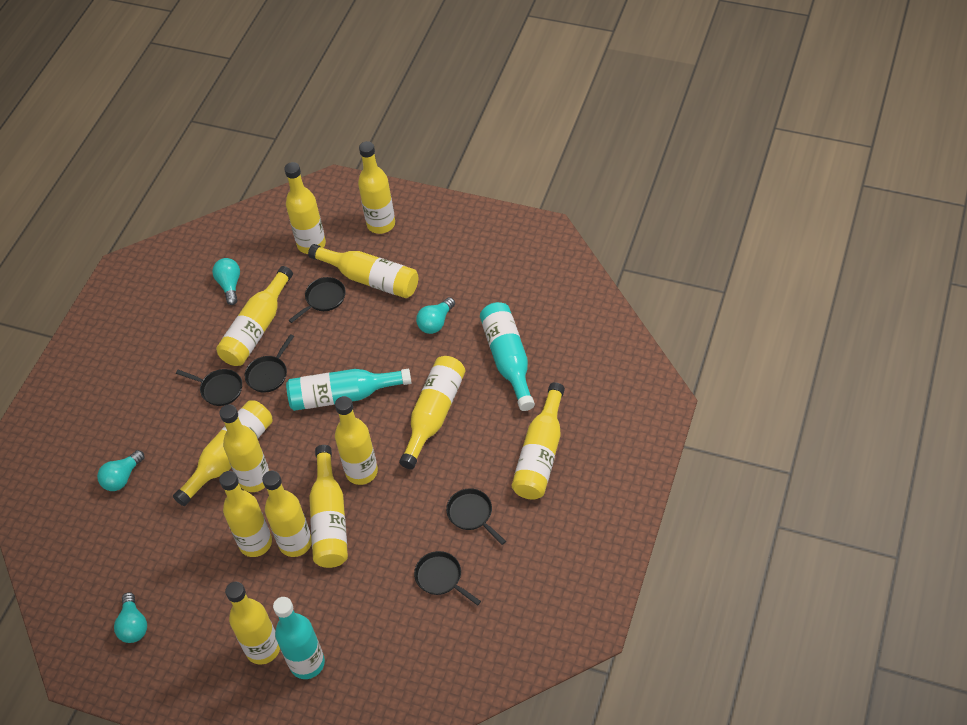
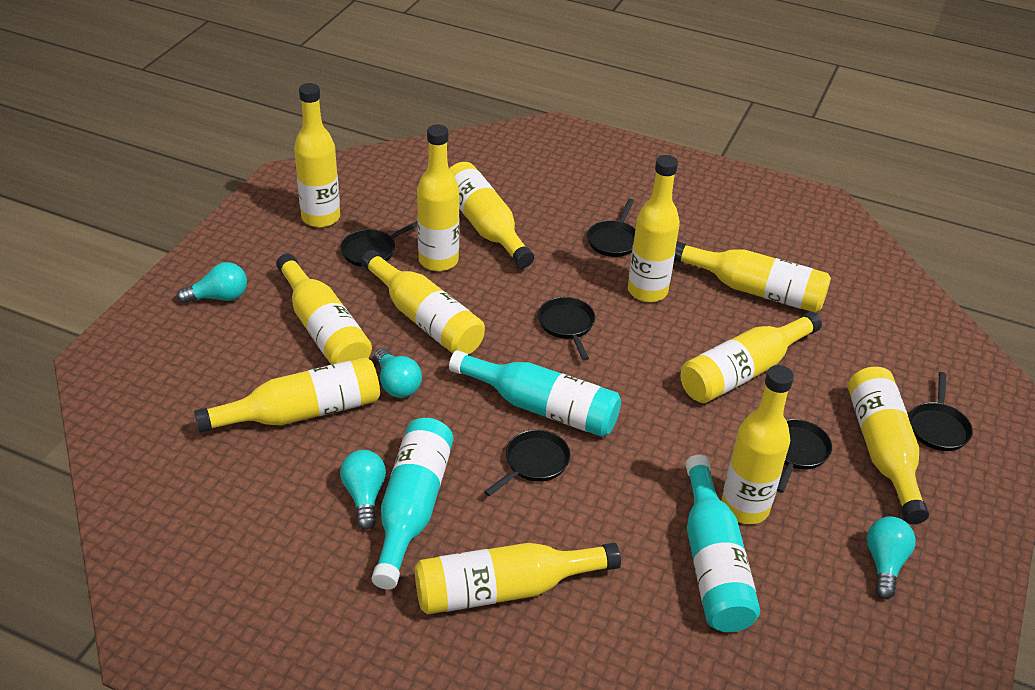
black pan: [176,369,242,406] [245,334,294,393] [289,277,346,323] [414,551,481,605] [446,488,506,545] = 5 -> [340,221,417,267] [484,430,571,496] [538,297,595,361] [587,199,635,257] [777,419,832,493] [909,372,973,451] = 6
yellow bottle: [173,400,273,506] [216,266,293,366] [219,471,272,557] [220,404,269,492] [225,582,280,665] [262,471,312,557] [284,162,326,254] [308,244,418,298] [309,445,348,568] [335,396,378,485] [358,141,395,234] [399,356,465,469] [512,382,565,500] = 13 -> [194,357,380,433] [276,254,372,365] [294,83,340,228] [361,250,485,354] [415,543,621,614] [417,124,459,271] [449,162,534,268] [628,155,680,302] [674,241,831,313] [681,312,822,403] [721,365,794,524] [848,367,929,524] = 12

